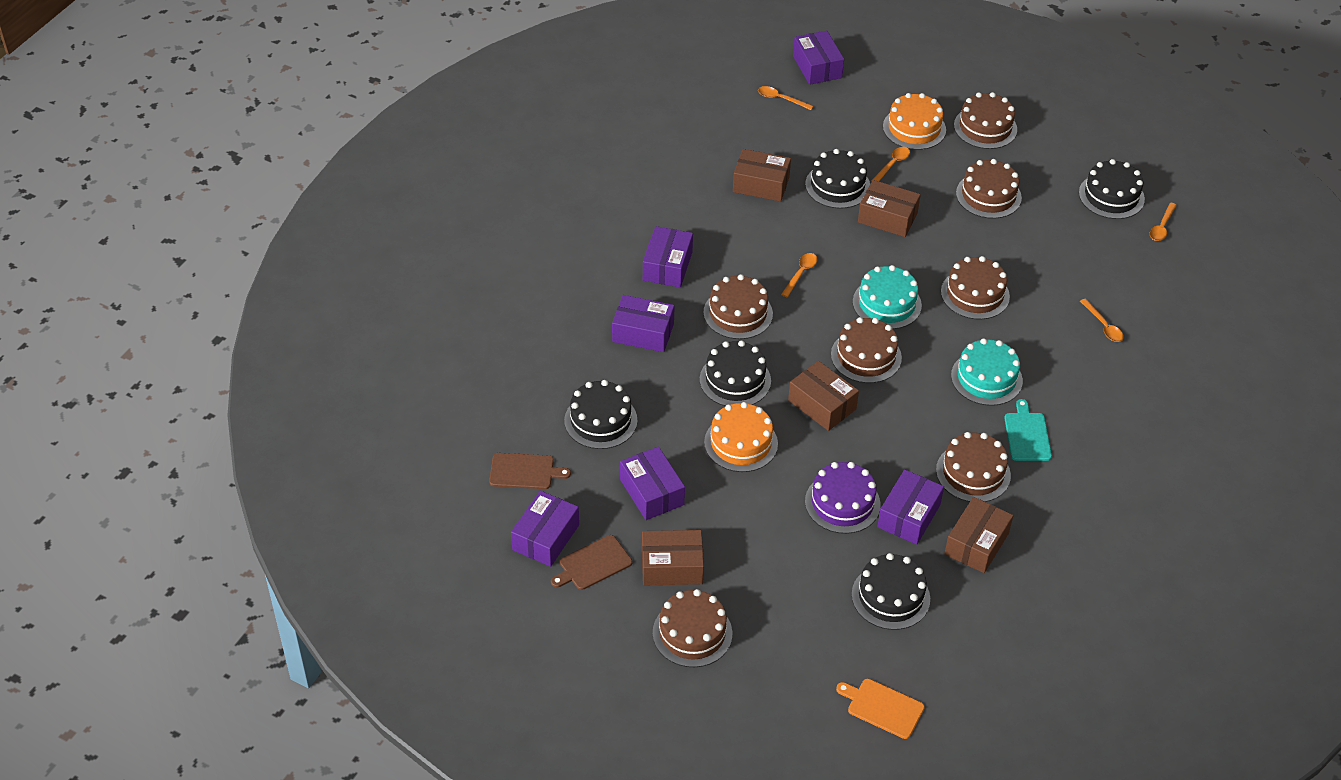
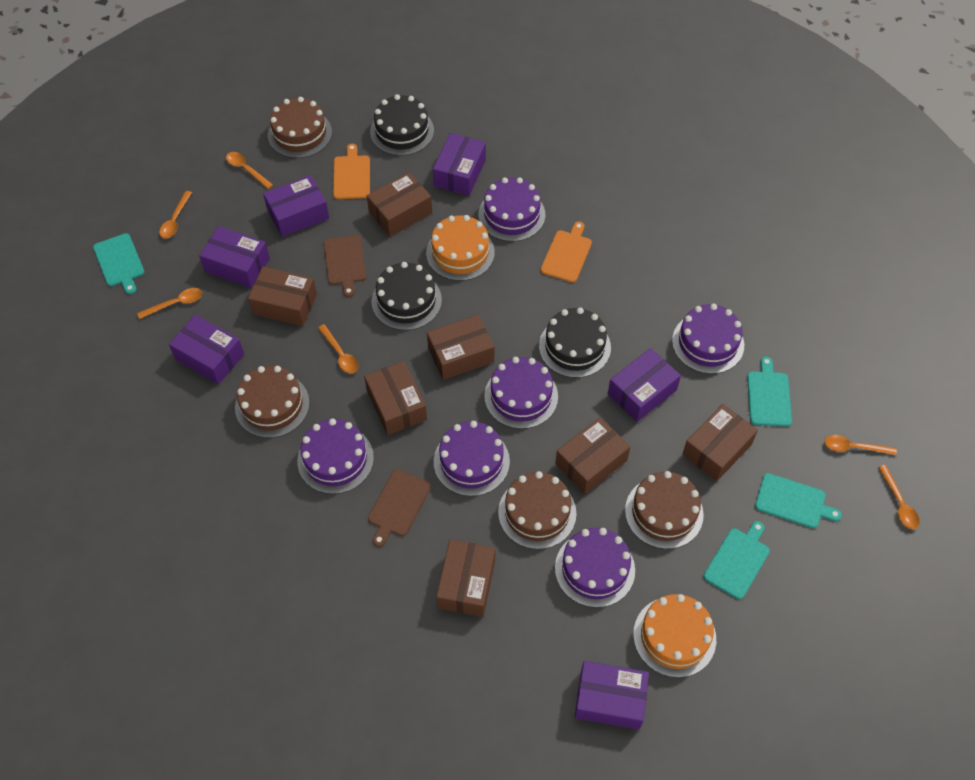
black cake: [564,380,637,449] [700,340,771,406] [805,149,870,209] [852,553,930,630] [1079,159,1145,219] = 5 -> [370,94,434,156] [371,262,442,330] [539,307,611,378] = 3
brown box: [642,530,704,585] [733,149,791,202] [788,361,859,431] [858,180,921,237] [944,497,1013,573] = 5 -> [248,267,317,326] [364,361,427,435] [367,172,432,237] [427,315,494,380] [436,539,495,617] [555,417,630,494] [682,404,758,481] = 7
brown cake: [653,589,732,667] [704,274,773,339] [831,317,902,383] [936,432,1011,502] [941,256,1010,320] [954,92,1017,149] [956,159,1022,219] = 7 -> [235,366,310,438] [268,97,332,158] [498,471,576,549] [625,471,704,549] = 4
orange cutting board: [836,679,925,739] = 1 -> [333,144,370,199] [541,222,592,283] = 2
orange spoon: [758,86,814,110] [781,253,817,297] [871,147,910,182] [1080,299,1124,342] [1150,203,1177,241] = 5 -> [137,288,202,319] [159,191,192,239] [226,152,273,189] [318,324,358,374] [824,435,897,455] [878,465,920,529] = 6
purple cake: [805,462,880,534] = 1 -> [297,418,374,494] [434,421,510,496] [479,177,545,242] [484,357,558,429] [555,528,635,608] [672,304,744,374] = 6
turquoise cake: [853,265,922,329] [951,338,1023,406] = 2 -> none = 0
turquoise cutting board: [1004,399,1052,461] = 1 -> [93,233,144,294] [704,521,770,599] [747,357,792,426] [755,473,842,528] = 4

